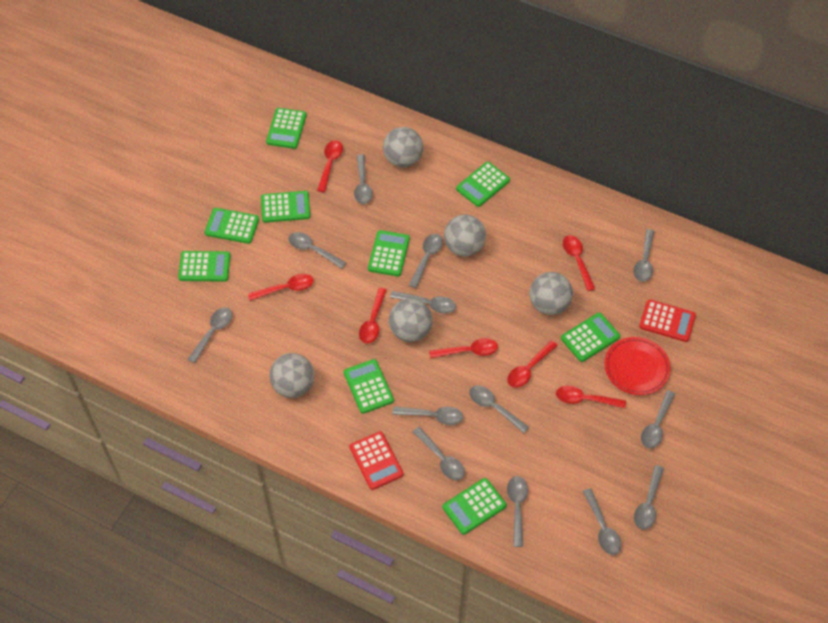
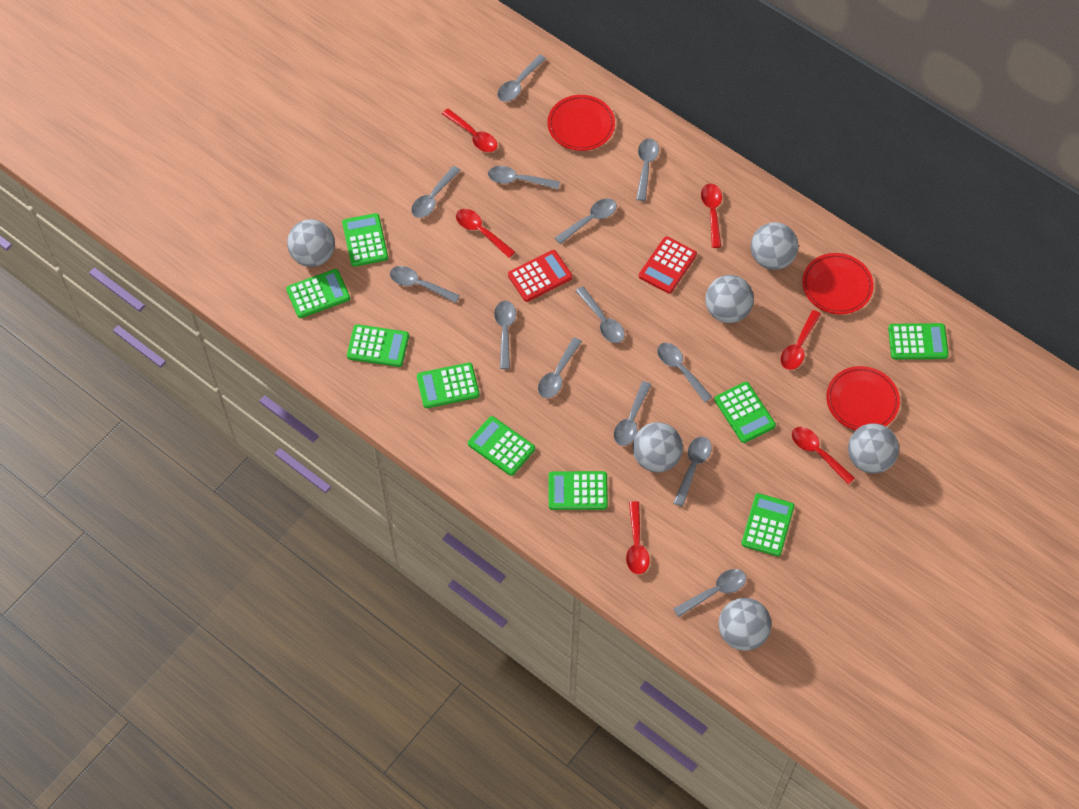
grey ball: [269,353,314,398] [383,127,423,167] [389,298,433,342] [444,215,486,257] [530,272,573,315] = 5 -> [287,219,335,267] [633,422,683,473] [705,275,754,323] [718,598,771,651] [751,222,798,270] [848,423,899,474] = 6
red plate: [604,337,671,395] = 1 -> [548,95,615,151] [802,253,874,314] [826,366,900,430] = 3
red spoon: [248,274,314,301] [317,140,343,192] [359,288,387,344] [429,338,498,358] [507,340,558,388] [556,386,626,408] [563,235,595,291] = 7 -> [442,109,497,152] [456,209,515,258] [626,501,650,574] [701,184,722,248] [781,310,821,370] [792,427,855,485] = 6

